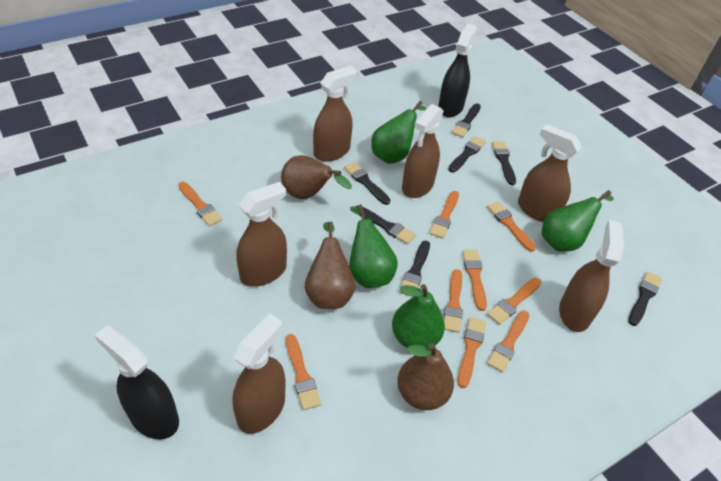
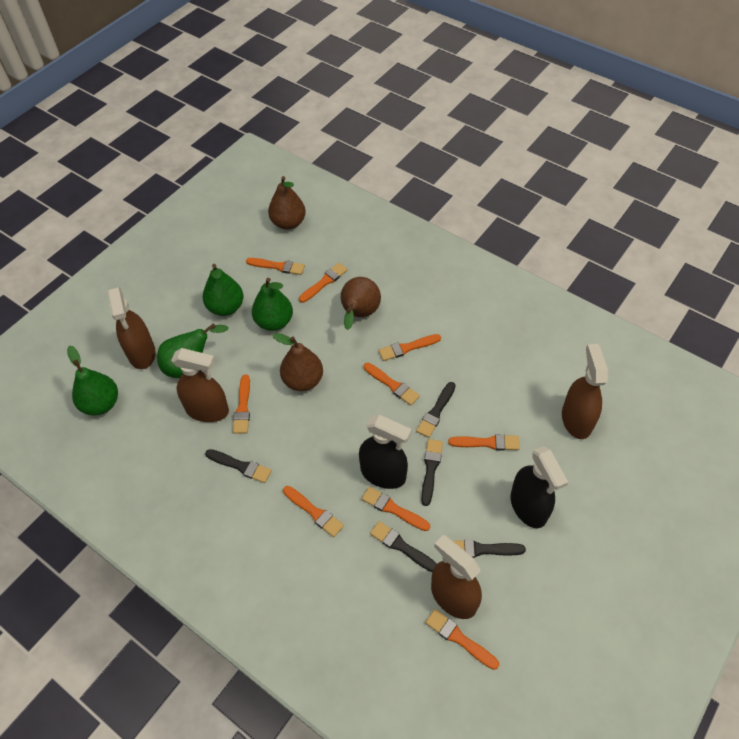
black brush: [344,162,390,205] [356,206,416,244] [399,240,430,297] [448,136,486,172] [452,103,481,137] [492,141,516,185] [628,271,662,326] = 7 -> [205,449,272,483] [370,521,437,572] [416,382,456,438] [421,439,443,506] [453,540,526,558] = 5
brown spray bottle: [233,314,286,434] [236,182,287,287] [313,66,357,162] [402,104,444,198] [518,124,582,222] [559,220,624,332] = 6 -> [107,287,156,369] [171,348,229,422] [431,535,482,619] [562,344,608,439] = 4

